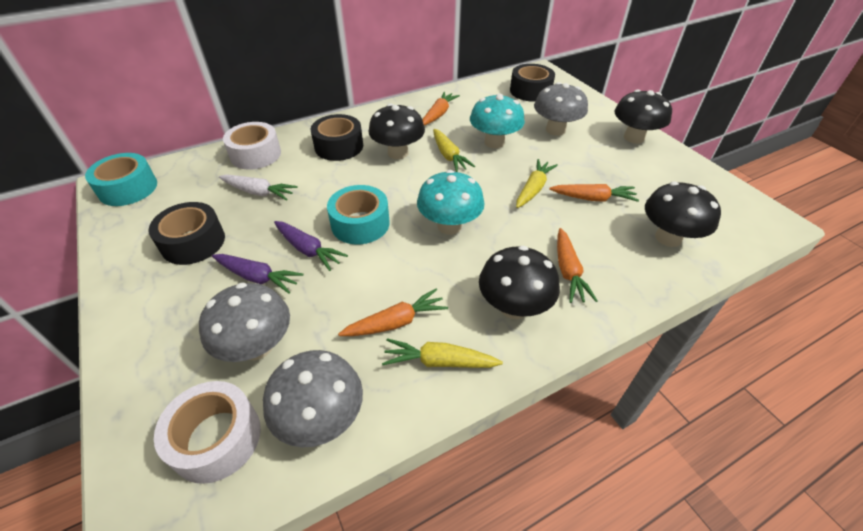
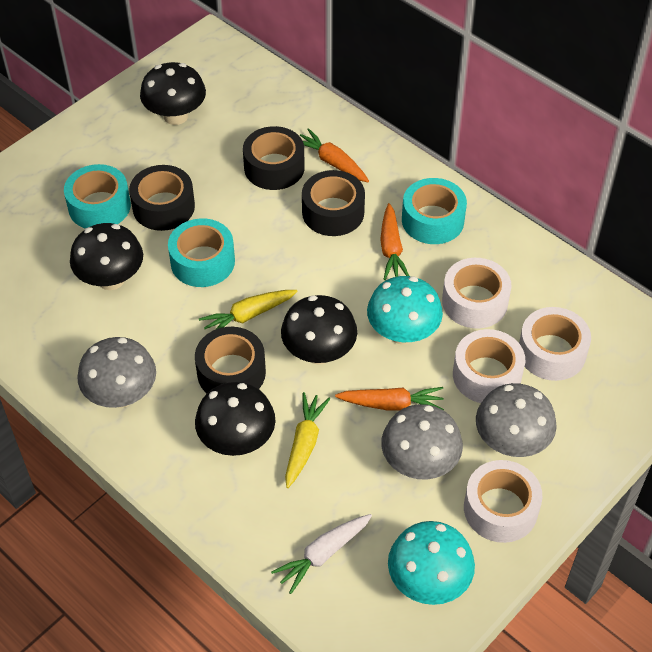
black tape: [149,202,225,265] [311,114,363,161] [510,64,555,102] = 3 -> [129,165,195,231] [195,327,266,393] [243,126,305,190] [302,170,365,236] = 4
orange carrot: [338,289,448,336] [423,92,460,125] [549,184,639,202] [557,228,598,303] = 4 -> [300,128,369,182] [335,387,444,410] [380,203,409,280] = 3
purple carrot: [212,254,303,294] [274,221,348,271] = 2 -> none = 0
turquoise tape: [85,153,157,206] [327,185,390,244] = 2 -> [64,164,131,229] [168,218,235,287] [402,178,467,244] = 3
white tape: [154,381,261,484] [223,122,281,170] = 2 -> [442,258,511,329] [453,329,525,403] [464,460,542,543] [519,307,591,381] = 4
yellow carrot: [382,338,503,368] [433,129,475,172] [516,159,558,208] = 3 -> [199,290,297,330] [285,392,330,488] = 2

